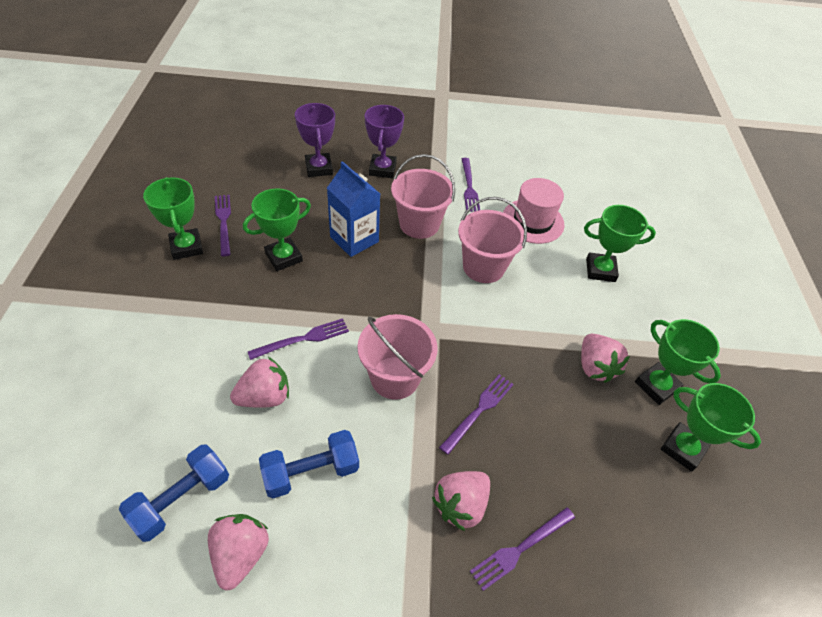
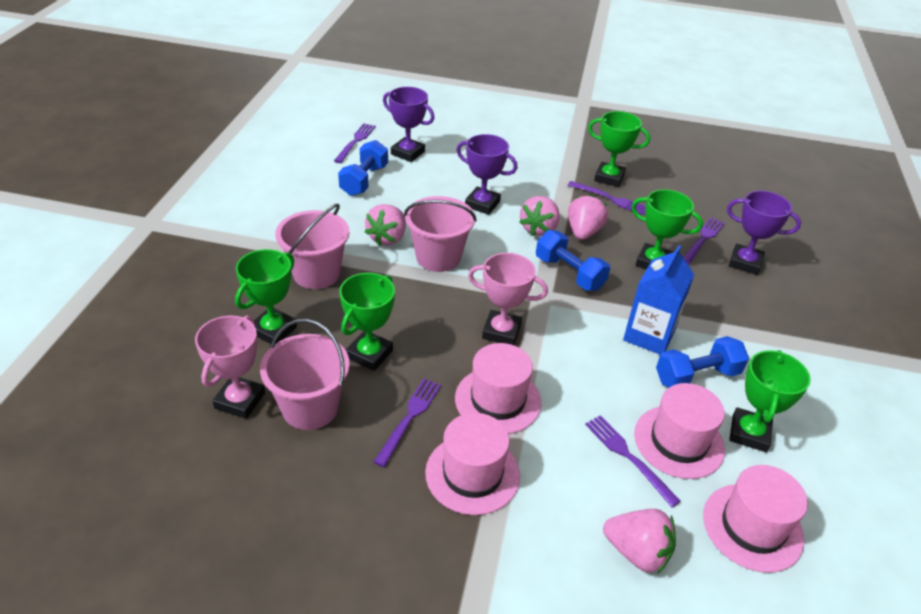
blue dumbbell: [119,445,229,542] [259,430,359,498] = 2 -> [338,140,388,196] [536,230,610,291] [656,336,749,387] = 3
pink hat: [503,178,565,244] = 1 -> [425,413,520,515] [455,343,542,434] [634,383,725,479] [703,465,808,573] = 4
pink trophy: none = 0 -> [195,315,265,419] [468,253,548,345] = 2
purple trophy: [295,103,335,177] [365,105,404,178] = 2 -> [383,87,434,162] [456,134,518,215] [727,190,801,275] = 3

